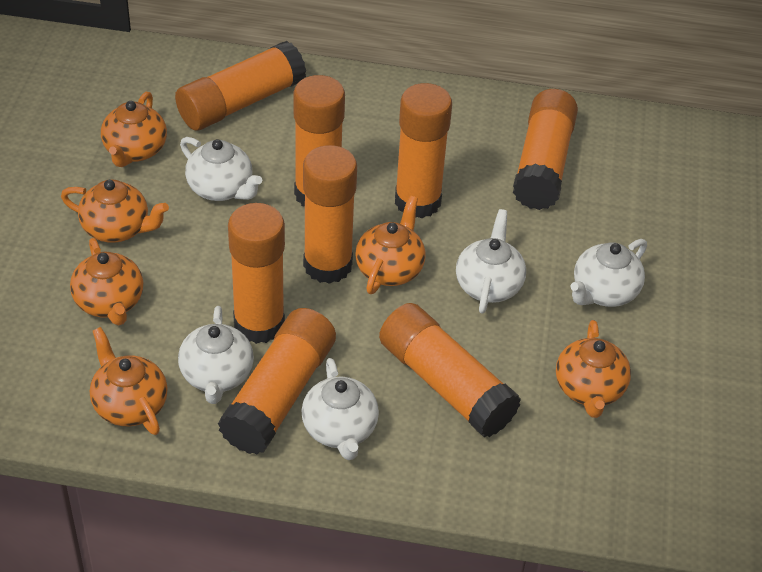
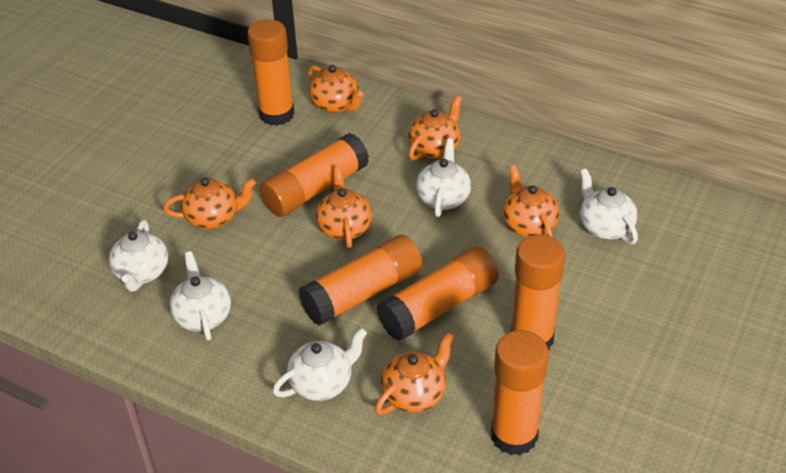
orange glue stick: [175,41,306,131] [218,308,336,455] [228,203,285,344] [294,75,345,207] [303,145,357,284] [379,303,521,437] [395,83,452,218] [513,89,578,210] = 8 -> [247,19,295,126] [260,133,369,217] [299,235,422,326] [376,246,499,341] [491,330,549,456] [511,235,565,350] = 6

